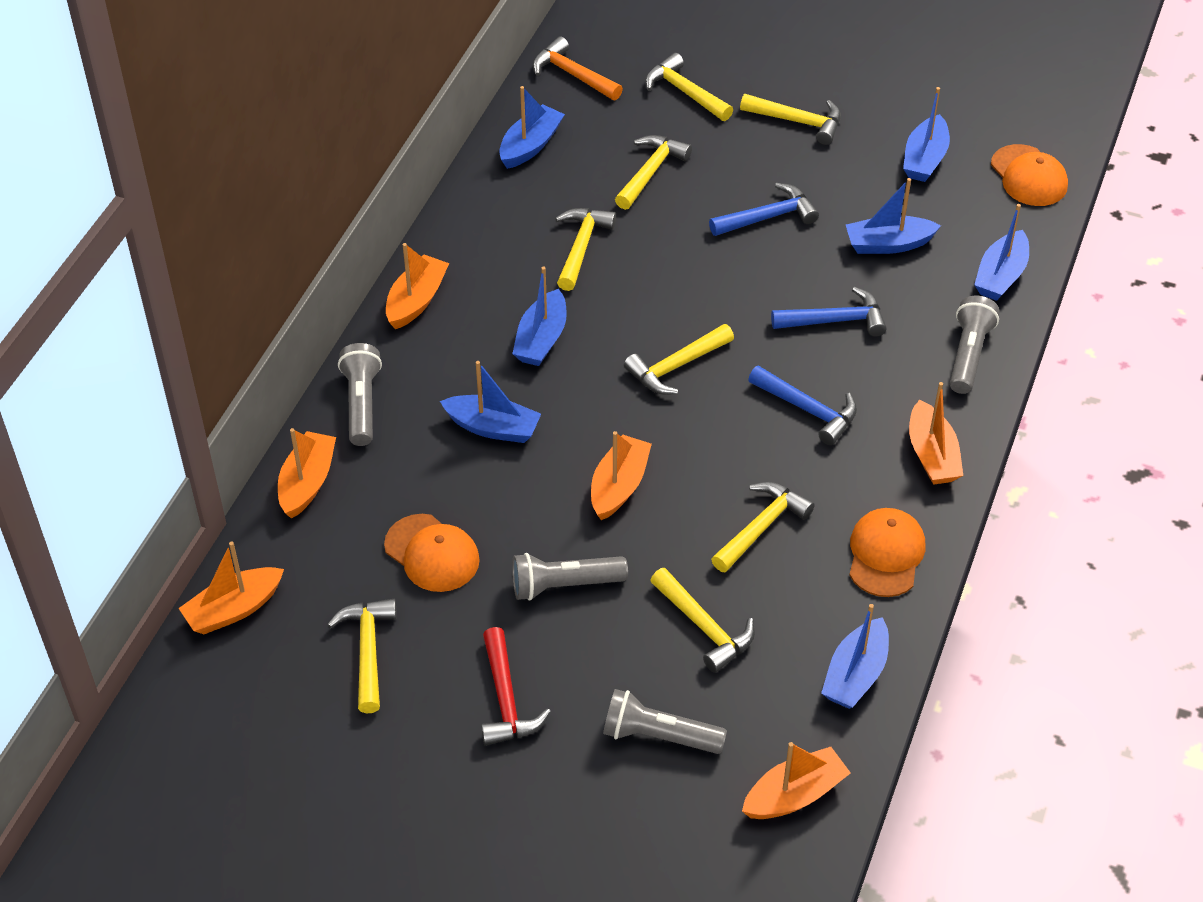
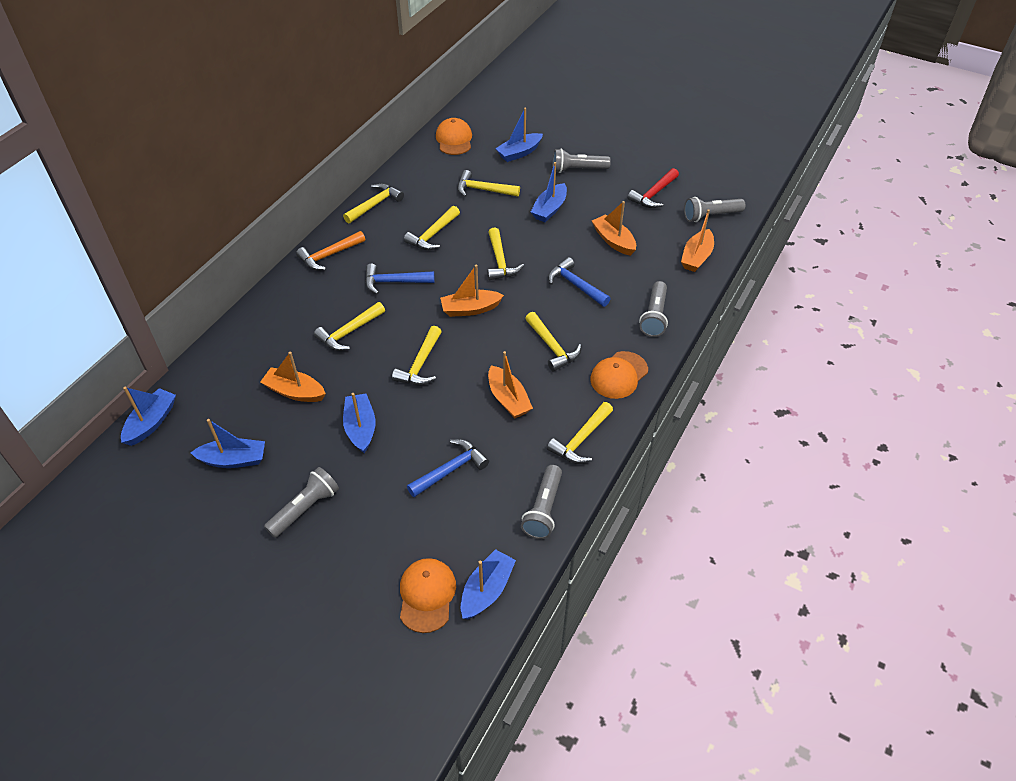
blue boat: [440,361,541,443] [499,86,565,169] [512,267,567,366] [821,604,889,709] [846,178,941,254] [903,87,950,182] [974,204,1029,301] = 7 -> [121,387,176,446] [191,419,265,468] [343,393,376,453] [461,549,516,619] [495,108,543,162] [531,162,567,222] = 6
grey flashlight: [338,343,382,446] [512,553,628,601] [603,689,727,754] [950,296,999,394] = 4 -> [264,467,339,538] [521,465,562,539] [552,149,611,173] [639,281,668,337] [684,197,746,222] = 5
orange boat: [179,541,284,634] [278,428,336,519] [386,243,449,329] [591,431,652,520] [742,742,851,819] [909,382,963,485] = 6 -> [260,352,326,402] [440,265,504,317] [488,351,533,418] [592,201,636,256] [681,209,714,272] = 5

